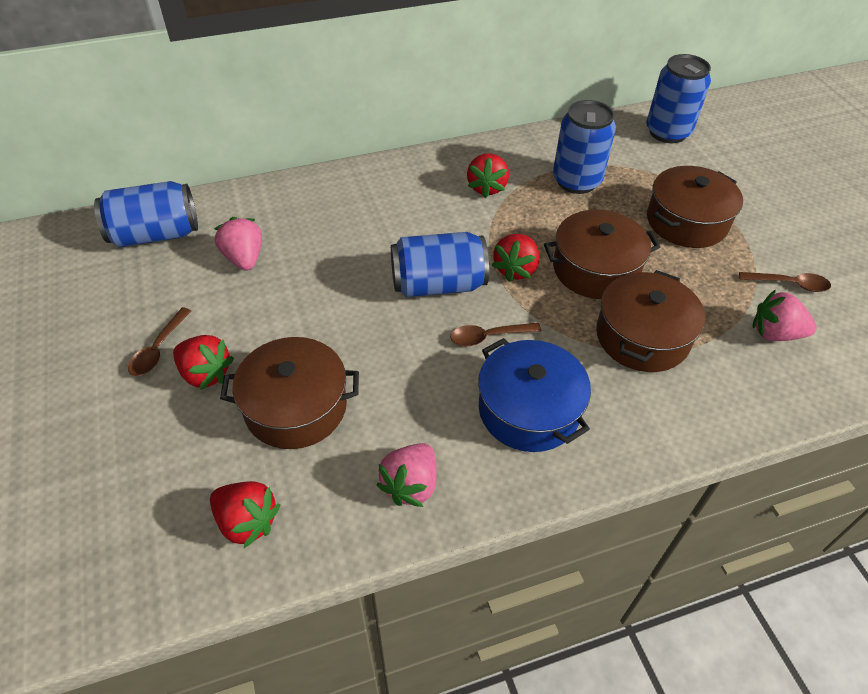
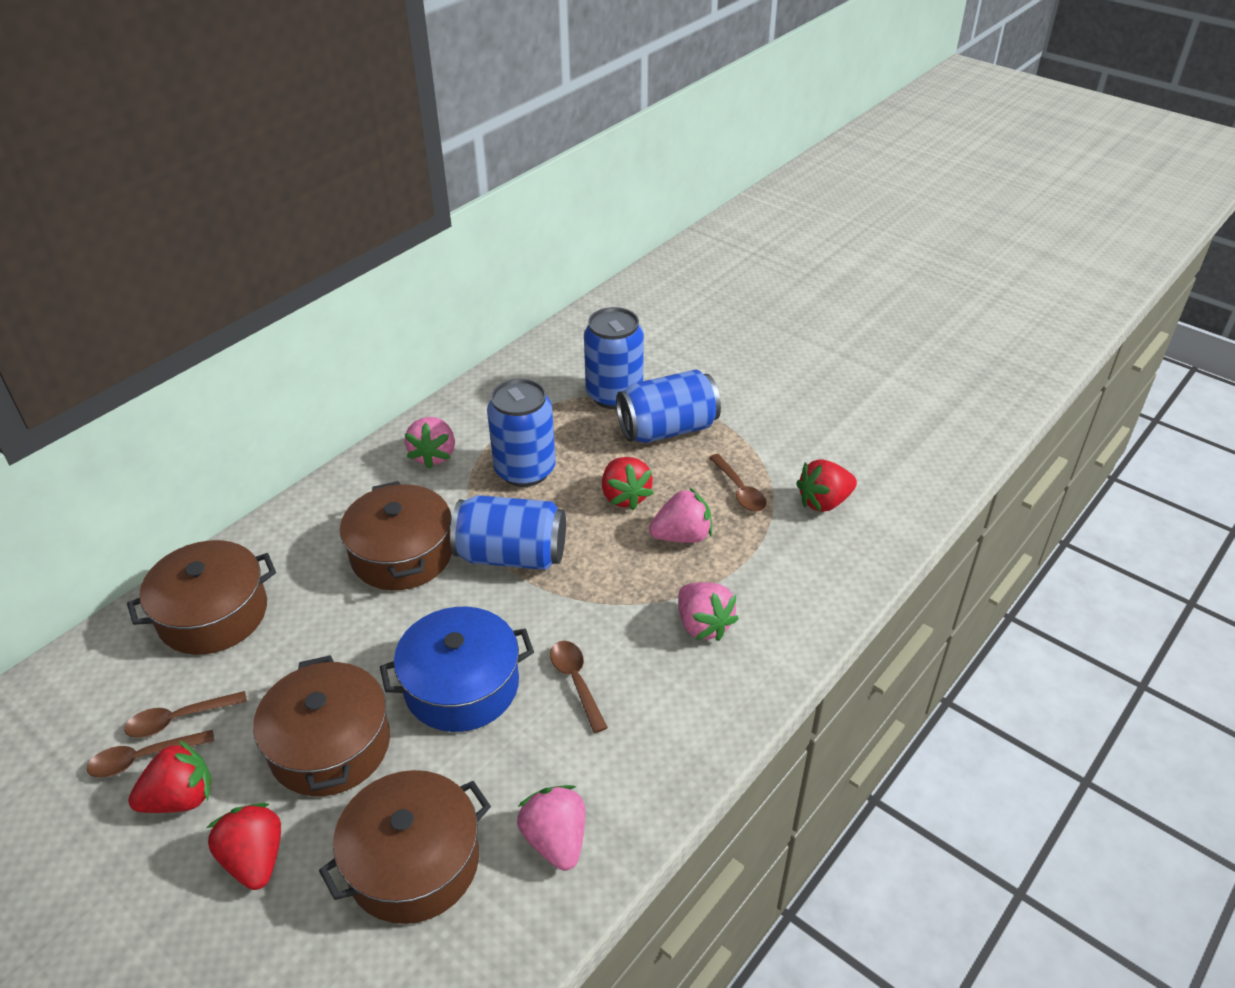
brown spoon: [128,307,191,376] [450,323,541,346] [739,272,831,292] = 3 -> [87,730,214,777] [124,691,247,738] [550,641,608,733] [709,454,767,512] = 4
pink strawberry: [214,217,262,271] [376,443,436,507] [753,289,817,341] = 3 -> [405,417,455,469] [517,785,585,871] [649,487,712,543] [678,582,739,641] = 4

